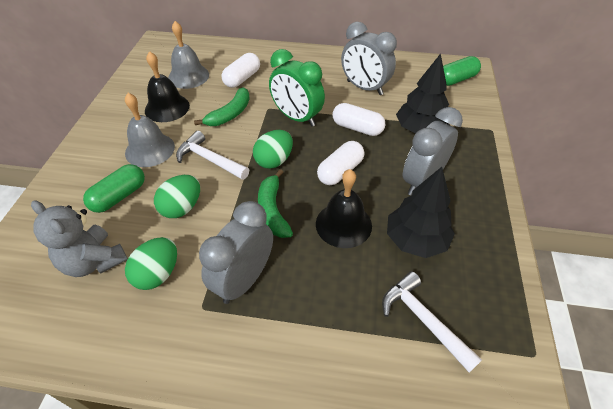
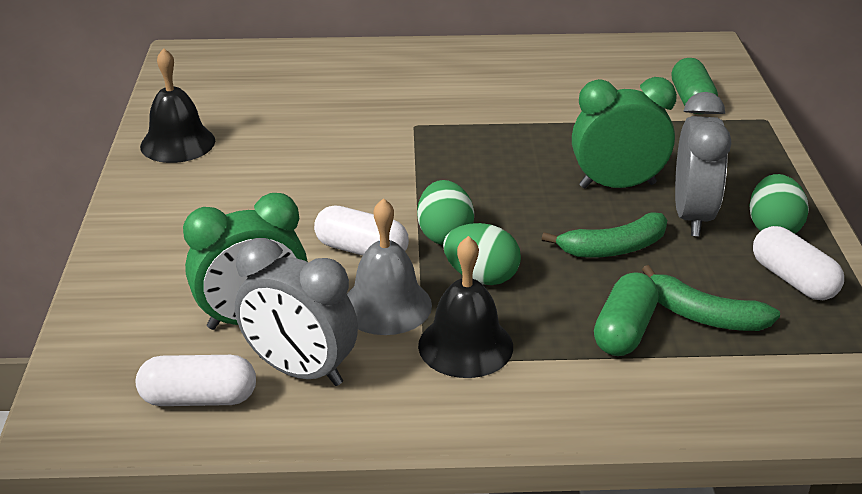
black tree: [387,167,455,258] [396,53,449,133] = 2 -> none = 0
green clock: [269,49,325,127] = 1 -> [183,193,308,330] [572,77,677,188] = 2
grey bell: [125,93,175,167] [168,21,209,89] = 2 -> [347,198,432,335] = 1
grey clock: [199,201,273,304] [341,22,397,95] [403,107,463,196] = 3 -> [235,238,358,386] [675,92,731,236] = 2
grey teddy bear: [31,200,128,277] = 1 -> none = 0
white hammer: [176,131,249,180] [382,271,482,373] = 2 -> none = 0

